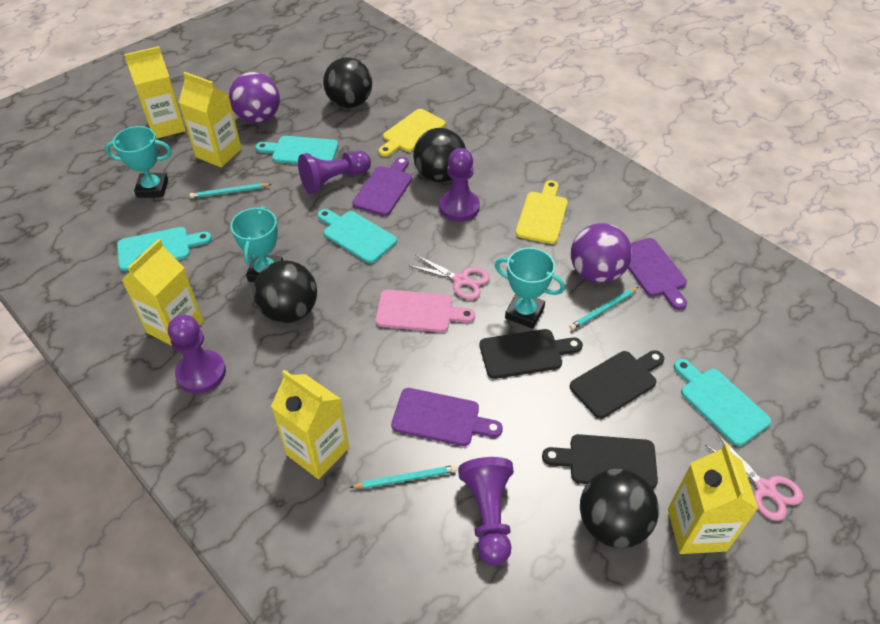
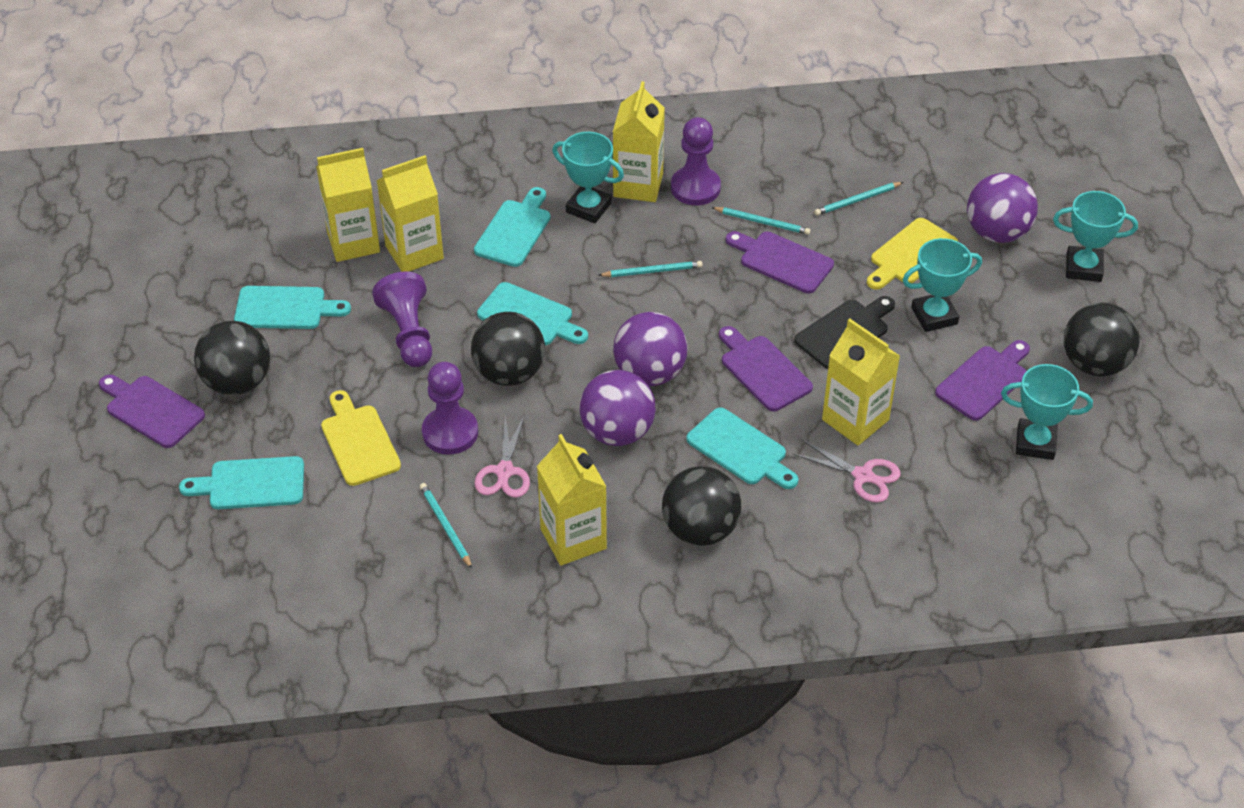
black cutting board: [480,329,583,379] [542,434,658,489] [570,350,665,419] = 3 -> [794,296,895,369] = 1
pink cutting board: [376,290,475,332] = 1 -> none = 0
purple ball: [229,72,280,124] [571,223,632,283] = 2 -> [579,370,656,446] [613,312,687,386] [967,173,1038,243] = 3
purple cutting board: [352,157,412,216] [391,388,503,446] [628,238,687,310] = 3 -> [99,375,205,448] [719,326,813,412] [726,231,834,293] [935,340,1030,421] = 4
purple pawn: [168,315,226,394] [298,151,371,194] [439,148,480,221] [458,457,514,566] = 4 -> [372,271,432,367] [422,362,478,455] [671,117,721,205] = 3
turquoise cutting board: [117,227,212,271] [255,136,338,164] [317,209,397,263] [674,359,771,446] = 4 -> [179,456,304,509] [234,286,351,329] [474,187,551,267] [477,282,588,345] [686,408,798,489] = 5
turquoise pencil: [190,183,272,198] [350,465,457,489] [569,287,639,330] = 3 -> [420,483,472,569] [598,261,703,277] [711,207,811,235] [814,182,903,216] = 4
turquoise trophy: [105,126,172,198] [230,206,283,282] [495,248,565,329] = 3 -> [552,132,624,223] [902,238,982,332] [1001,364,1093,460] [1053,191,1138,282] = 4

